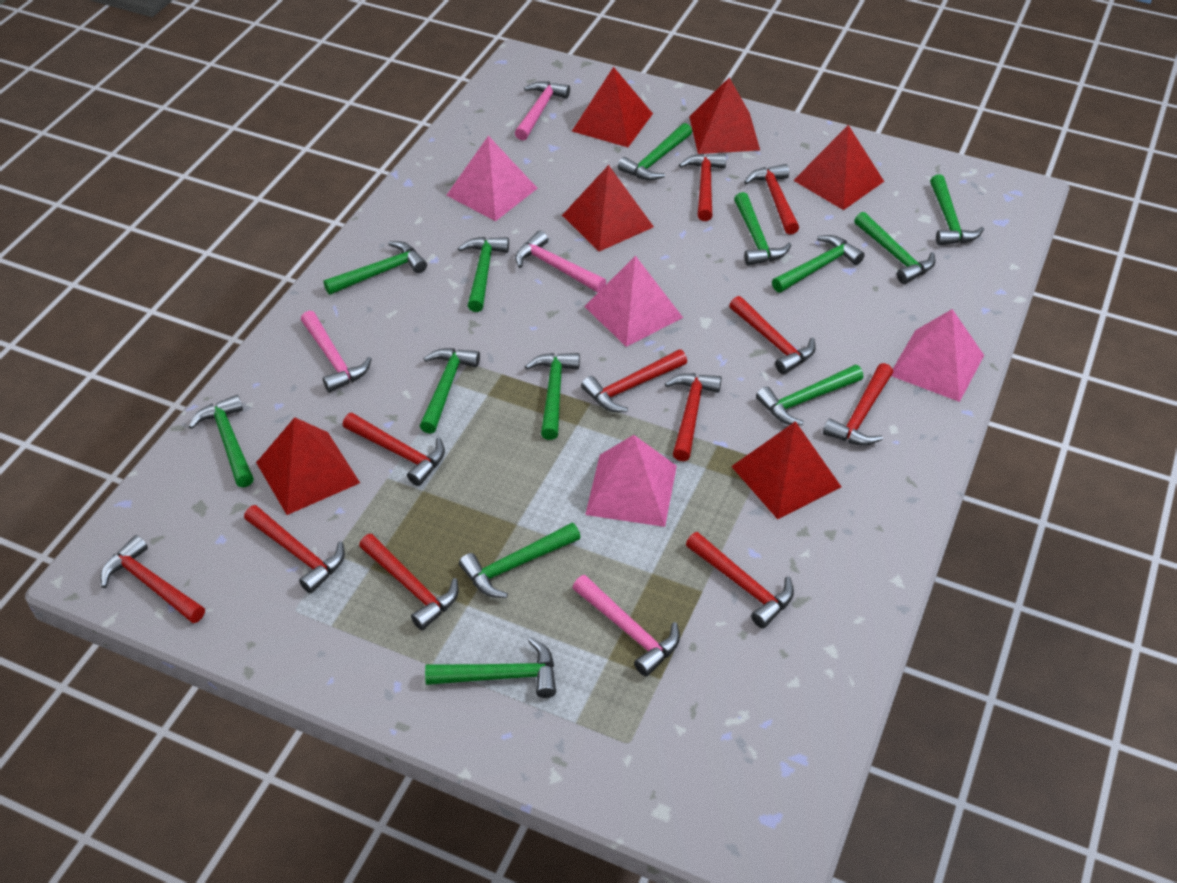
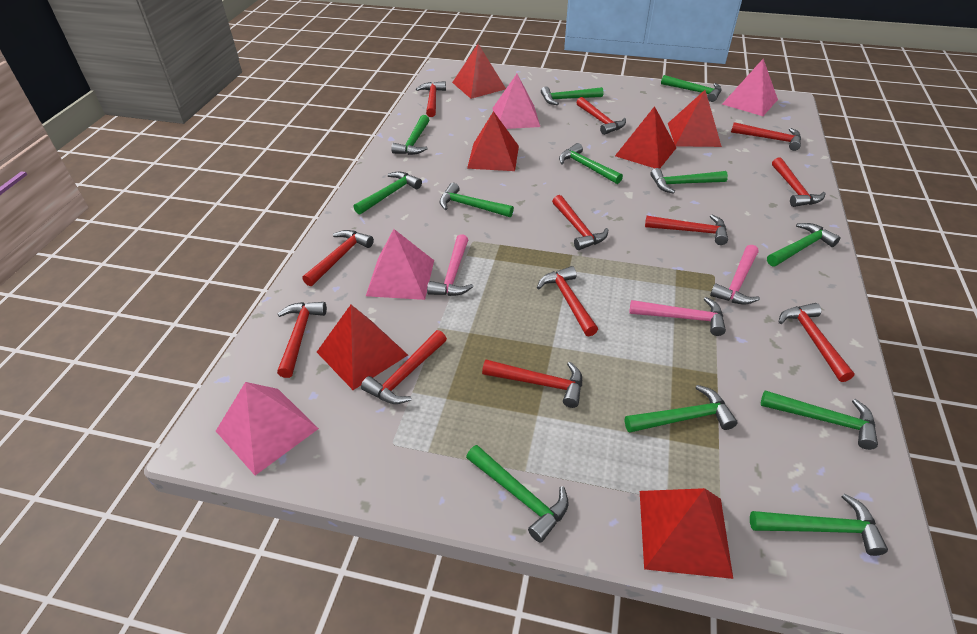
green hammer: [189,395,254,487] [323,241,427,295] [420,348,480,434] [425,638,556,698] [458,237,509,312] [459,523,581,598] [525,353,580,440] [618,123,692,181] [734,192,792,266] [756,365,863,425] [772,235,865,293] [854,212,935,284] [930,174,984,245] = 13 -> [354,172,422,215] [391,115,429,155] [439,183,514,217] [466,445,568,543] [541,86,603,105] [559,143,623,184] [625,385,738,433] [650,168,728,194] [661,75,721,102] [750,493,888,556] [761,390,878,450] [767,223,841,266] = 12
pink hammer: [301,311,372,393] [515,81,570,141] [515,231,606,293] [573,575,680,676] = 4 -> [427,234,473,296] [629,297,726,336] [710,245,760,305] = 3
red hammer: [100,535,205,623] [244,505,345,594] [343,413,445,486] [359,534,459,630] [581,349,687,412] [665,373,722,461] [679,154,726,221] [686,532,794,628] [729,296,816,374] [744,164,799,234] [823,363,893,446] = 11 -> [277,302,327,378] [302,230,374,286] [361,330,447,404] [416,81,446,117] [482,360,582,408] [537,266,598,336] [552,195,608,250] [576,97,626,135] [645,215,728,245] [731,122,801,151] [772,157,826,207] [778,303,855,382] = 12

